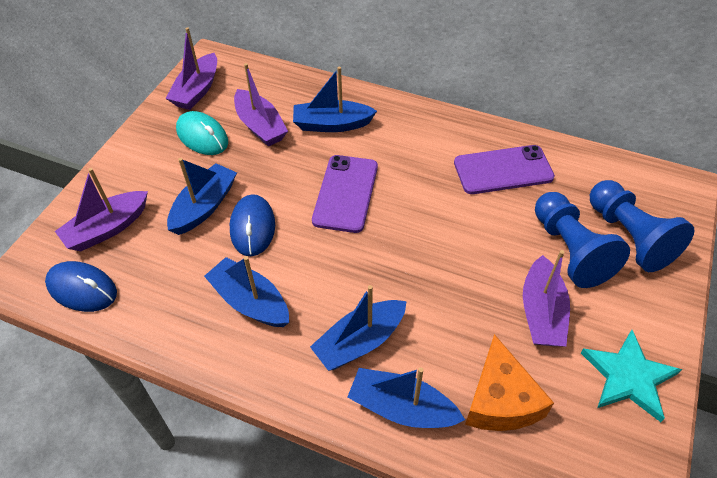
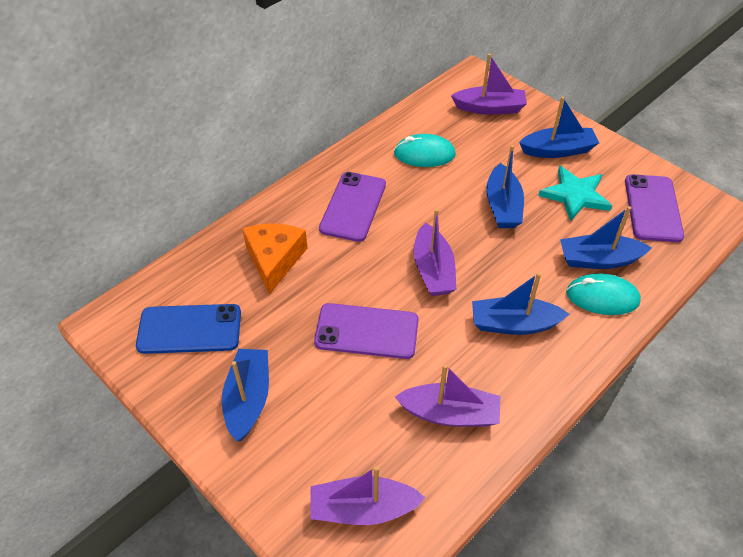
blue mouse: [45,261,117,312] [230,194,275,256] = 2 -> none = 0
blue pawn: [535,192,630,288] [590,180,695,272] = 2 -> none = 0
blue phone: none = 0 -> [136,304,241,354] = 1
purple phone: [312,155,378,233] [454,145,555,194] = 2 -> [314,303,419,359] [319,172,386,242] [625,174,684,242] = 3
turquoise mouse: [176,111,228,155] = 1 -> [394,134,456,167] [566,273,641,315] = 2

